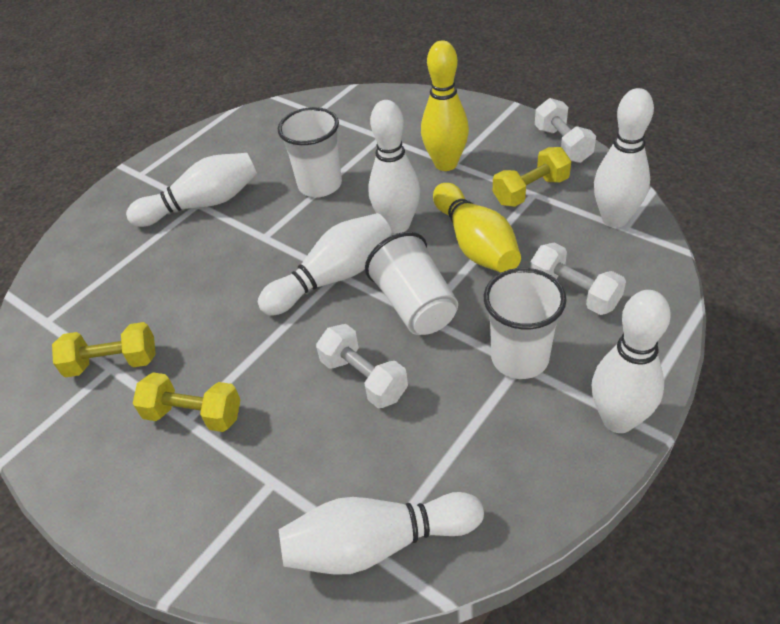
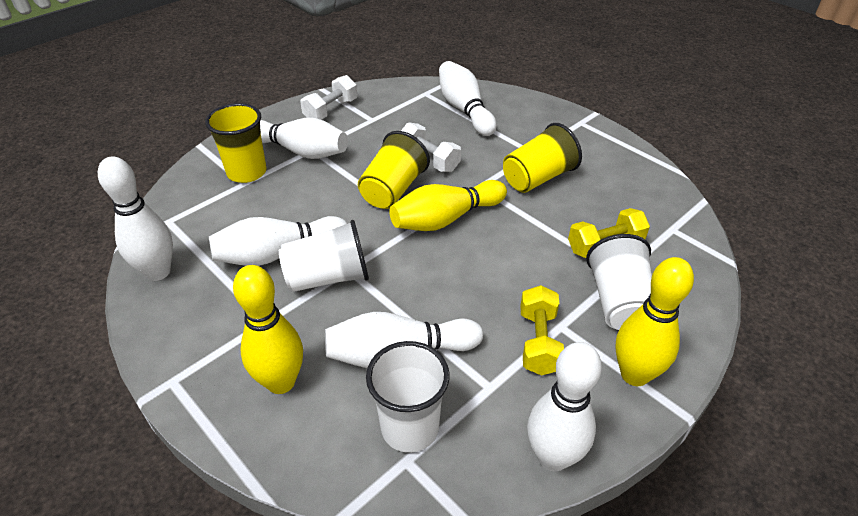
white dumbbell: [316,324,408,408] [530,243,626,315] [535,98,596,163] = 3 -> [300,75,357,120] [401,123,461,172] = 2
yellow bowling pin: [421,41,469,171] [433,183,521,273] = 2 -> [233,265,303,394] [390,180,507,231] [615,257,694,386] = 3
yellow cup: none = 0 -> [205,103,267,183] [358,131,430,209] [503,123,582,193] = 3
yellow dumbbell: [52,322,156,377] [133,372,240,432] [493,147,571,207] = 3 -> [520,285,564,376] [568,208,650,258] = 2

